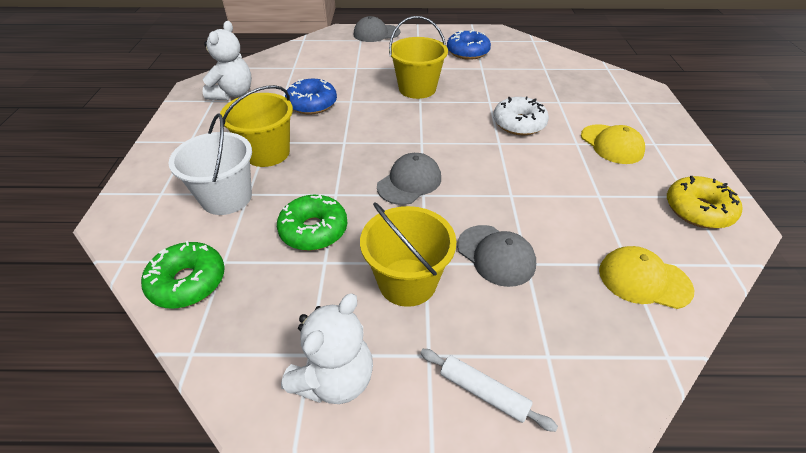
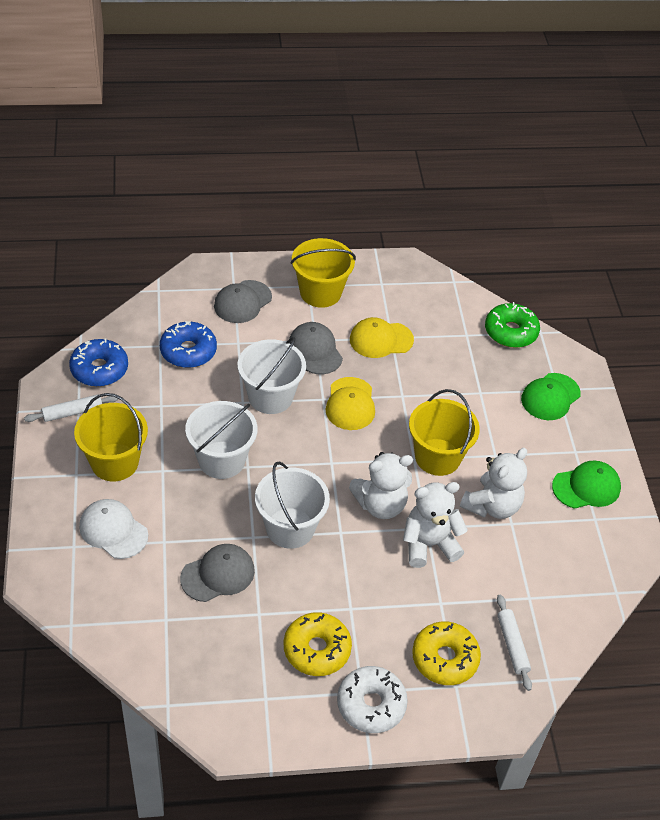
green cap: none = 0 -> [521,373,581,420] [552,461,621,509] = 2
green donut: [141,241,225,308] [277,194,347,251] = 2 -> [485,302,540,348] = 1
white bucket: [168,113,252,215] = 1 -> [185,401,257,479] [238,337,306,414] [255,461,330,549] = 3
white cap: none = 0 -> [79,499,148,559] = 1
white rolling pin: [421,349,558,432] = 1 -> [24,394,119,422] [497,594,532,691] = 2
white teddy bear: [203,21,252,100] [281,294,373,404] = 2 -> [349,452,413,519] [403,482,468,568] [460,448,527,519] = 3
yellow donut: [667,176,742,229] = 1 -> [284,612,352,676] [412,621,481,685] = 2

